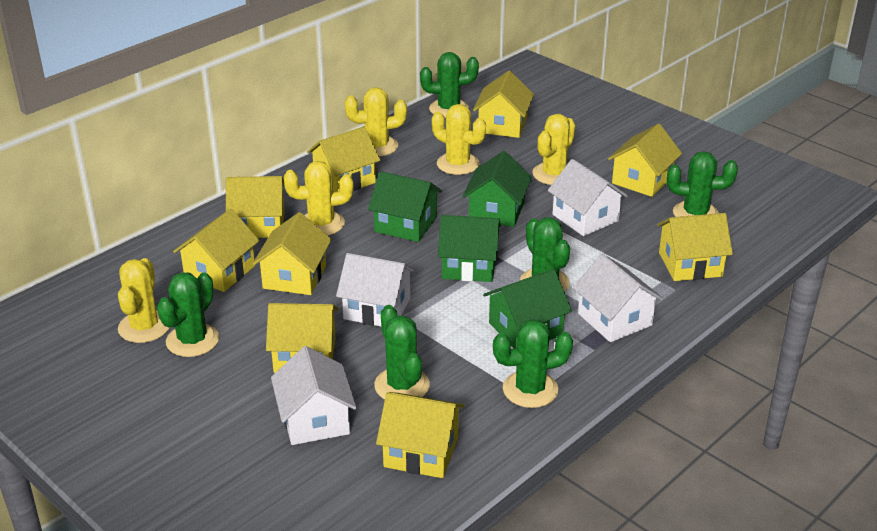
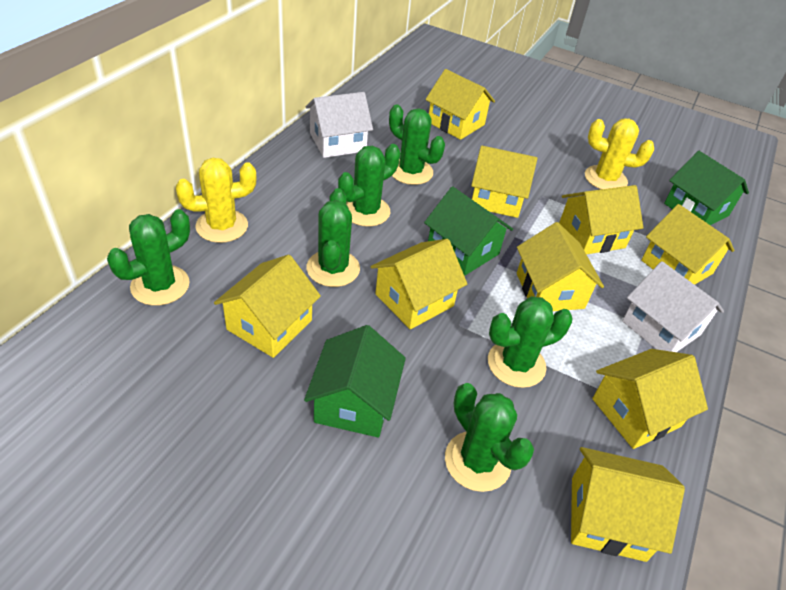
green house: [368,171,442,242] [438,215,501,282] [463,151,532,227] [483,269,572,349] = 4 -> [304,325,406,437] [424,186,513,276] [664,151,749,225] = 3
white house: [271,346,357,445] [336,253,415,326] [548,159,628,236] [573,254,663,342] = 4 -> [306,92,373,158] [622,261,724,352] = 2
yellow cactus: [118,258,170,343] [284,161,354,236] [345,87,407,157] [432,104,486,175] [532,114,575,185] = 5 -> [176,158,256,243] [585,119,654,189] = 2

